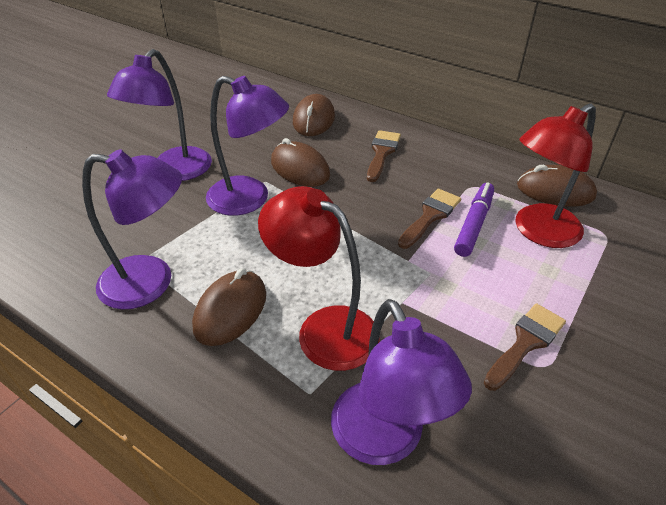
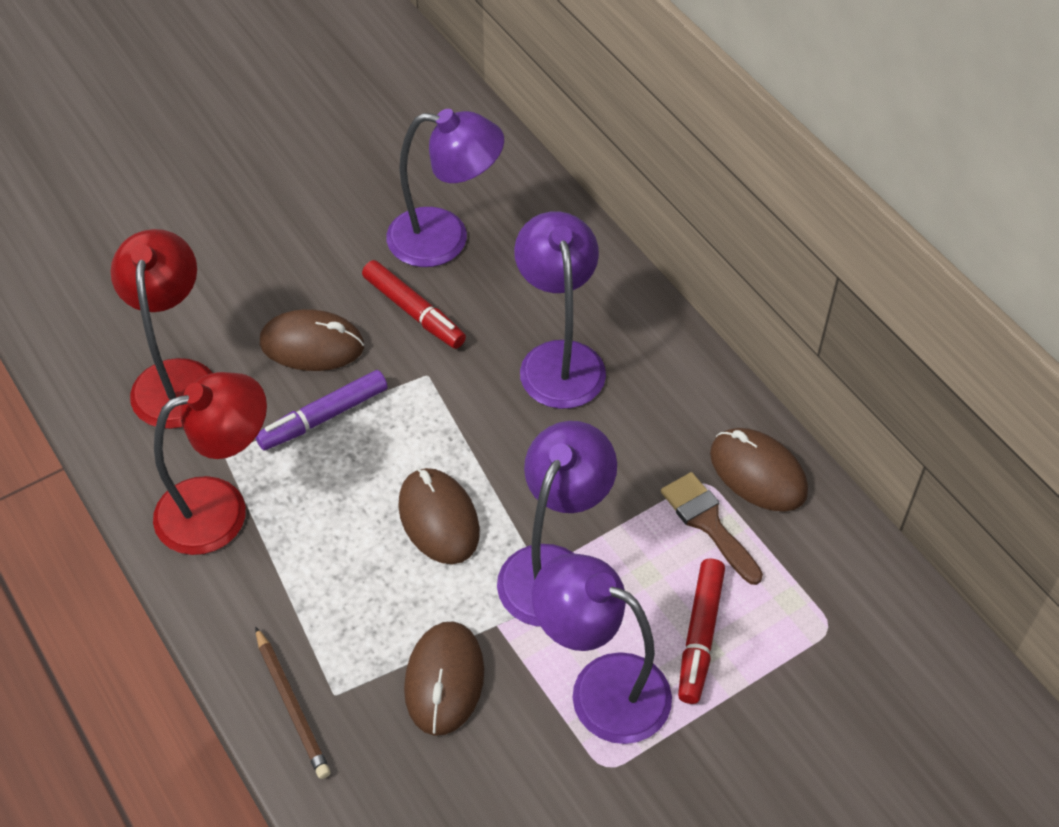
brown brush: [367,130,401,182] [398,189,461,249] [484,303,566,391] = 3 -> [661,472,763,585] = 1
brown pencil: none = 0 -> [255,627,331,779] = 1
red marker: none = 0 -> [362,260,466,349] [678,559,725,704] = 2

